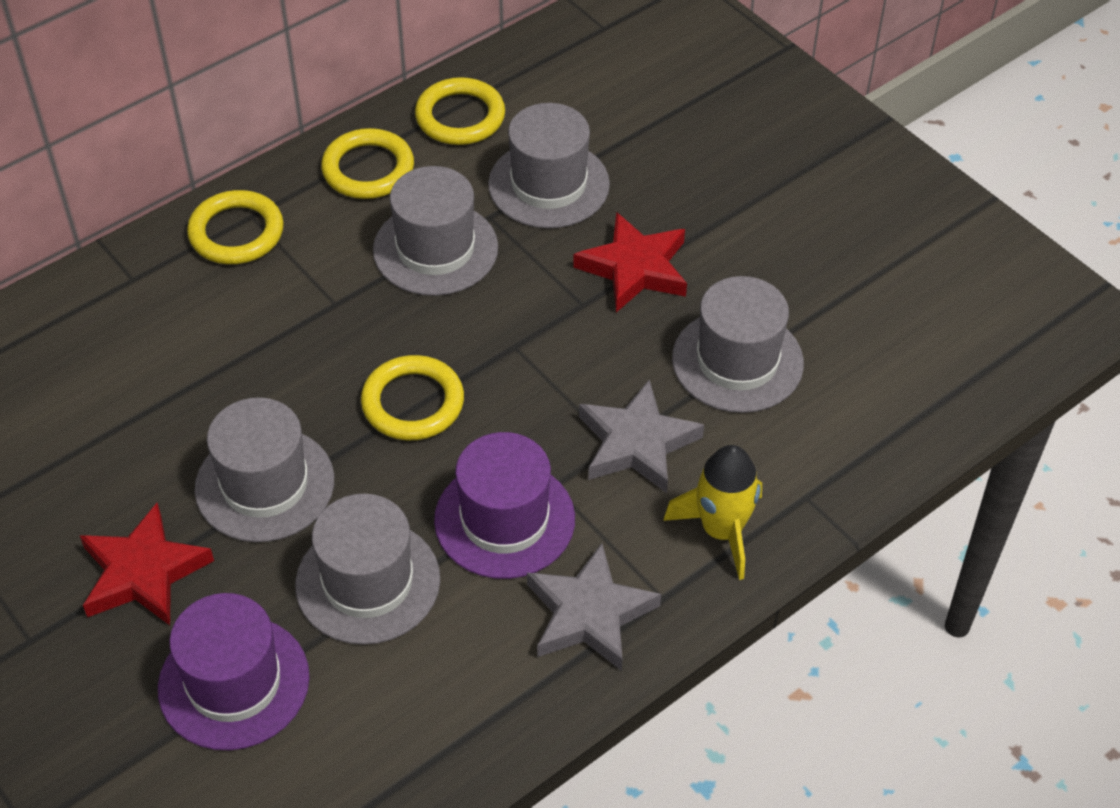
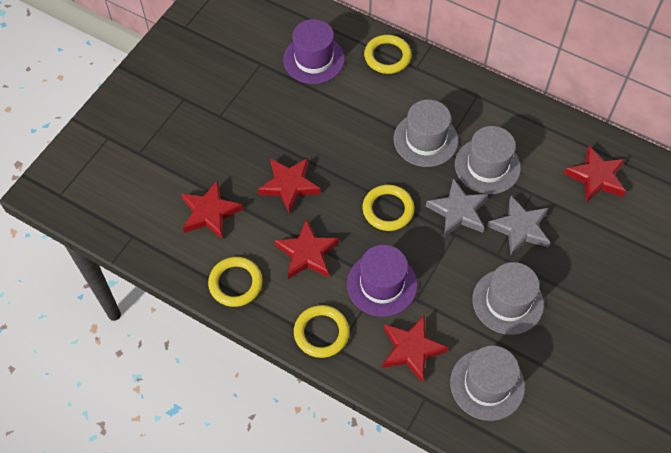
grey hat: [195,397,334,542] [295,494,440,645] [373,166,498,296] [488,103,610,228] [672,276,804,413] = 5 -> [394,100,458,167] [450,346,525,421] [455,126,521,194] [472,262,544,335] = 4
red star: [79,503,214,625] [573,212,687,312] = 2 -> [181,180,243,240] [258,158,321,214] [275,219,339,279] [382,315,449,382] [564,146,626,203] = 5
yellow rocket: [663,445,762,580] = 1 -> none = 0

